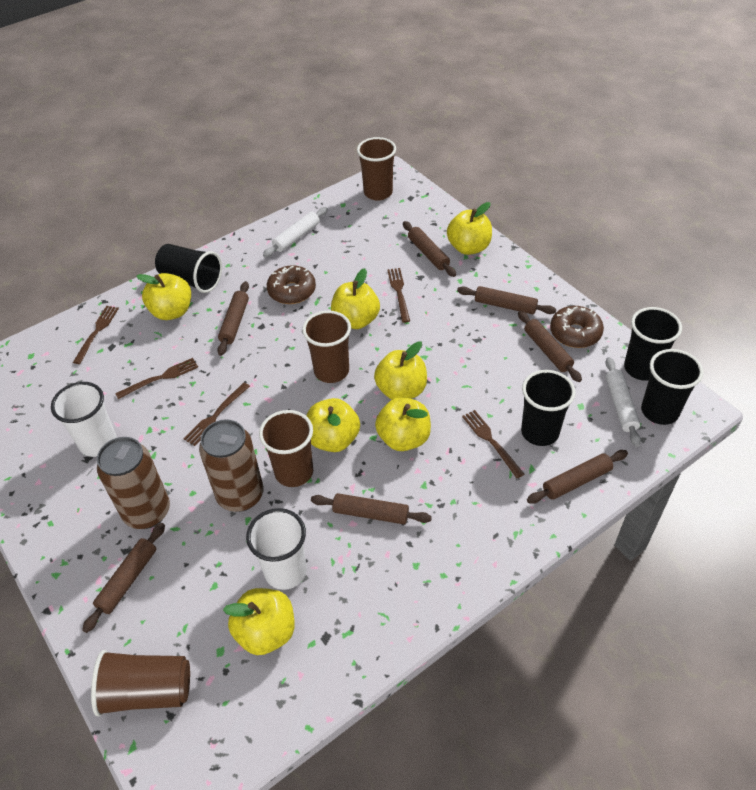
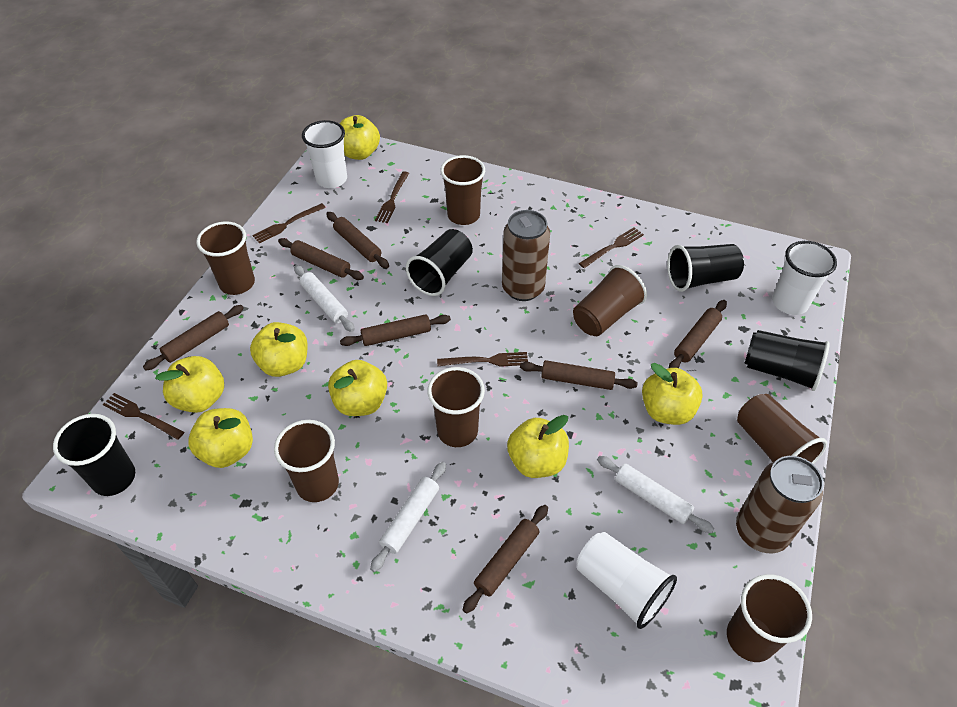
brown cup: [91,650,190,716] [259,410,313,487] [302,311,351,383] [357,137,396,200] = 4 -> [196,221,255,295] [274,420,339,502] [427,367,485,447] [440,155,485,225] [573,265,647,336] [727,574,812,662] [737,394,827,464] = 7
brown donut: [267,265,316,304] [550,306,604,348] = 2 -> none = 0
white cup: [51,382,116,457] [246,508,307,590] = 2 -> [302,120,347,188] [577,532,677,629] [772,241,837,315] = 3
white rolling pin: [263,207,328,257] [605,357,641,447] = 2 -> [294,265,355,332] [370,462,446,572] [597,456,714,533] = 3

